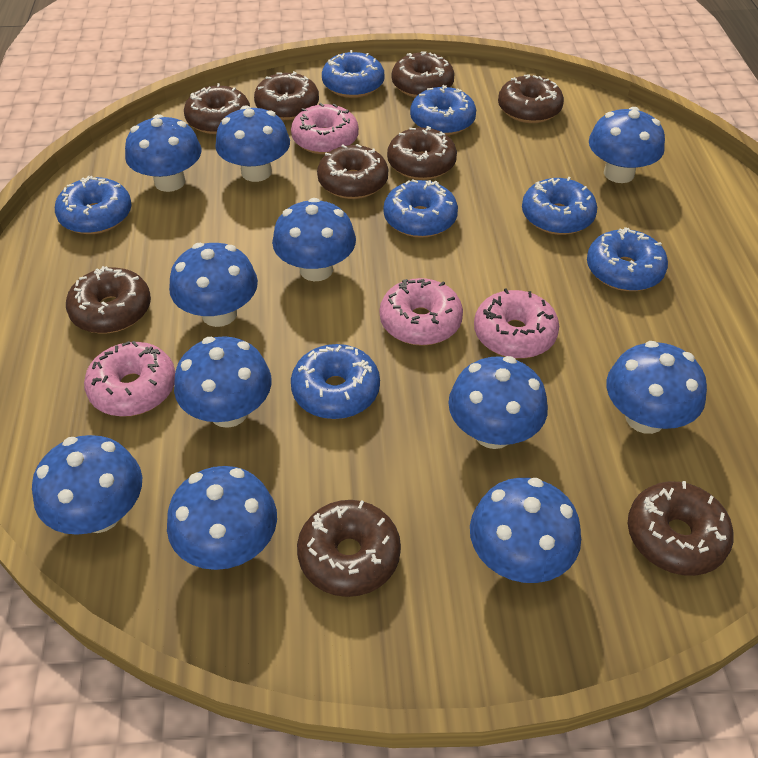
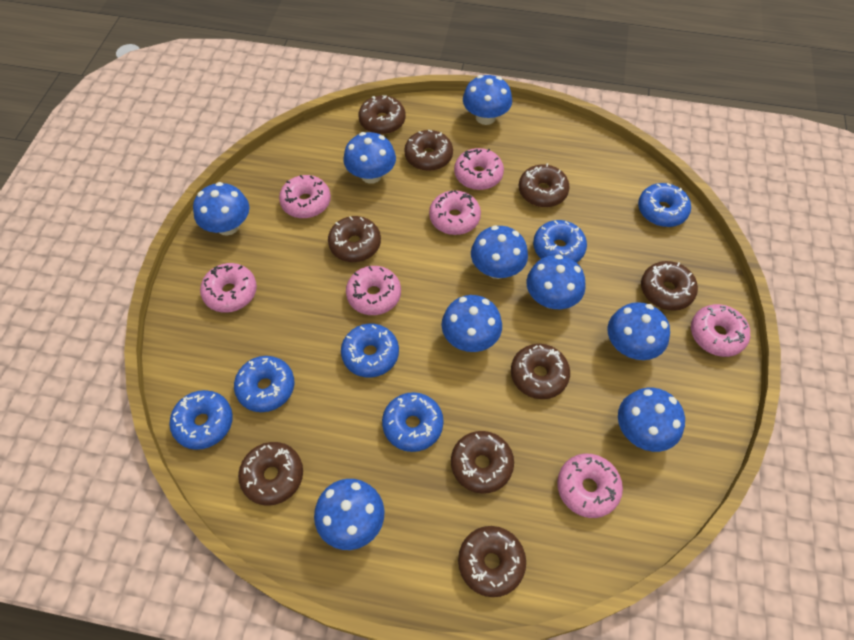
blue donut: [55,176,131,234] [291,344,380,419] [322,50,384,98] [383,179,458,238] [410,85,476,135] [522,177,597,235] [587,227,668,291] = 7 -> [169,390,233,450] [234,356,294,412] [341,323,399,378] [382,392,444,452] [533,220,587,263] [638,183,691,227] = 6
blue mushroom: [32,435,142,535] [125,114,201,192] [167,466,277,570] [169,243,258,327] [174,336,272,428] [215,105,290,182] [272,198,356,281] [448,356,548,449] [470,478,581,583] [589,107,665,183] [606,341,707,434] = 11 -> [193,182,249,236] [314,479,384,550] [343,132,396,184] [441,295,502,352] [463,75,512,125] [471,226,528,279] [527,254,586,309] [608,302,670,360] [618,388,685,452] = 9
pink donut: [84,341,175,417] [291,103,359,155] [380,278,463,346] [474,288,559,359] = 4 -> [200,263,257,313] [279,175,331,219] [346,266,401,315] [429,190,481,235] [454,148,504,190] [557,453,623,518] [691,304,750,357] = 7

